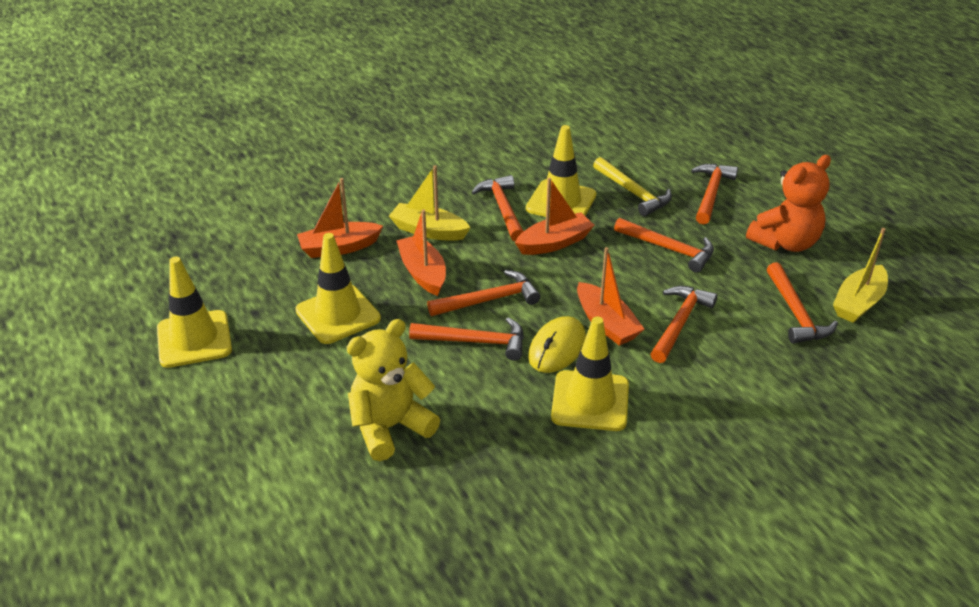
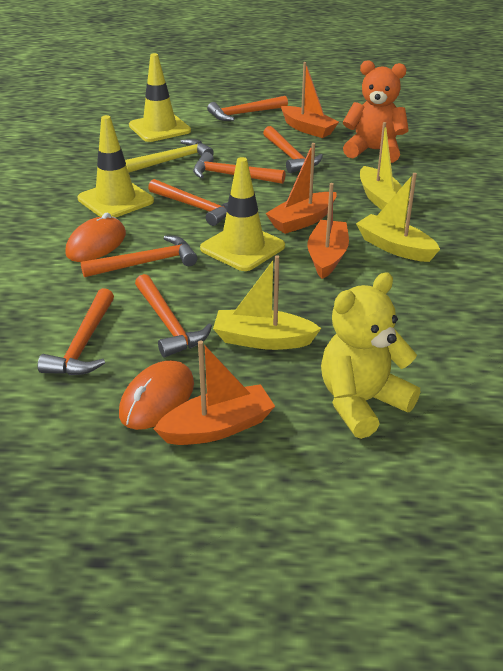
orange mouse: none = 0 -> [65,212,126,262] [119,361,194,430] = 2
yellow boat: [389,165,471,241] [833,228,888,323] = 2 -> [213,255,321,350] [356,173,440,262] [360,122,402,210] = 3
yellow mouse: [528,316,586,373] = 1 -> none = 0
yellow traffic cone: [157,257,232,368] [295,233,381,344] [526,125,596,218] [551,317,629,431] = 4 -> [78,115,154,218] [129,53,191,142] [200,157,285,271] = 3

